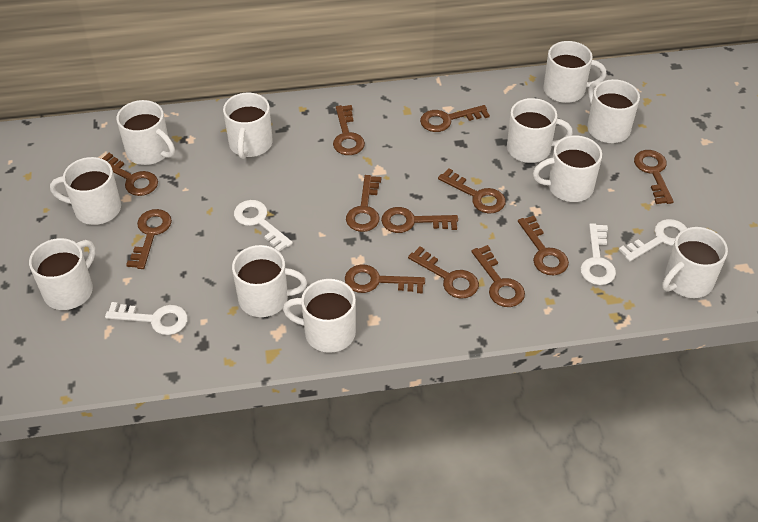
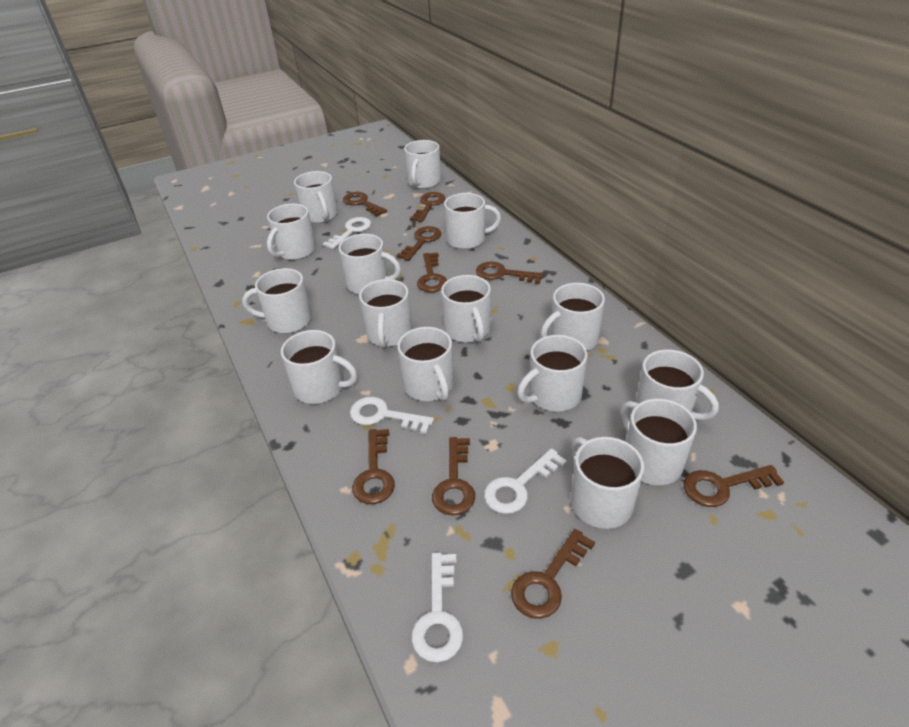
brown key: [101,153,158,196] [126,209,172,269] [333,105,365,155] [345,264,425,293] [346,175,381,232] [381,207,458,233] [408,247,479,299] [420,105,490,132] [438,168,506,214] [471,245,525,307] [518,216,569,275] [634,150,674,204] = 12 -> [343,192,387,216] [352,429,395,504] [396,226,441,261] [410,192,445,222] [417,252,447,292] [432,437,475,515] [476,261,544,284] [511,529,595,619] [684,465,784,507] = 9
white mug: [29,238,96,310] [50,157,121,225] [116,100,175,165] [223,93,273,159] [232,245,307,317] [283,279,356,353] [507,98,573,163] [533,135,602,202] [543,41,607,103] [587,79,640,143] [662,227,728,298] = 11 -> [242,268,312,333] [267,204,316,260] [281,330,357,404] [294,171,338,223] [338,234,401,294] [359,279,412,348] [397,327,454,401] [404,140,441,189] [441,275,491,343] [444,193,501,249] [517,335,588,412] [541,283,605,350] [571,437,644,529] [620,399,697,485] [636,349,719,420] = 15

